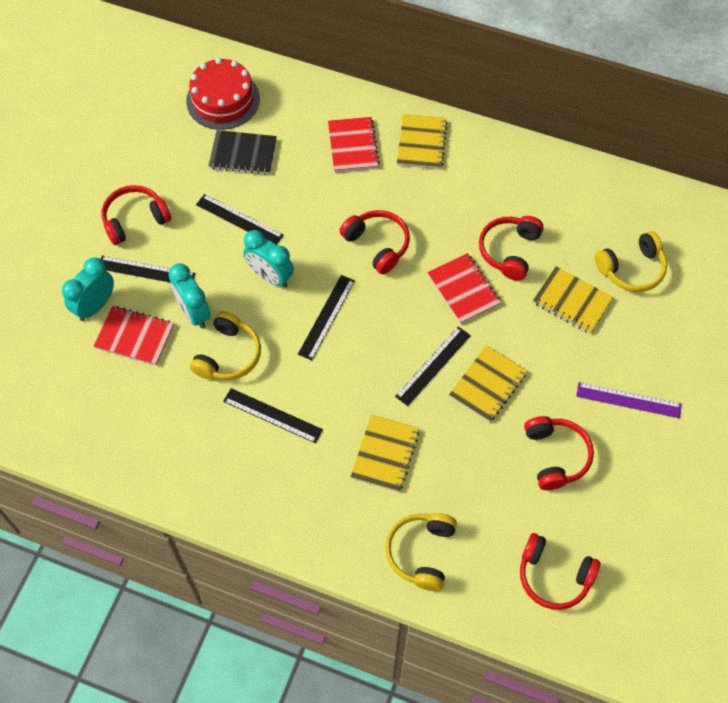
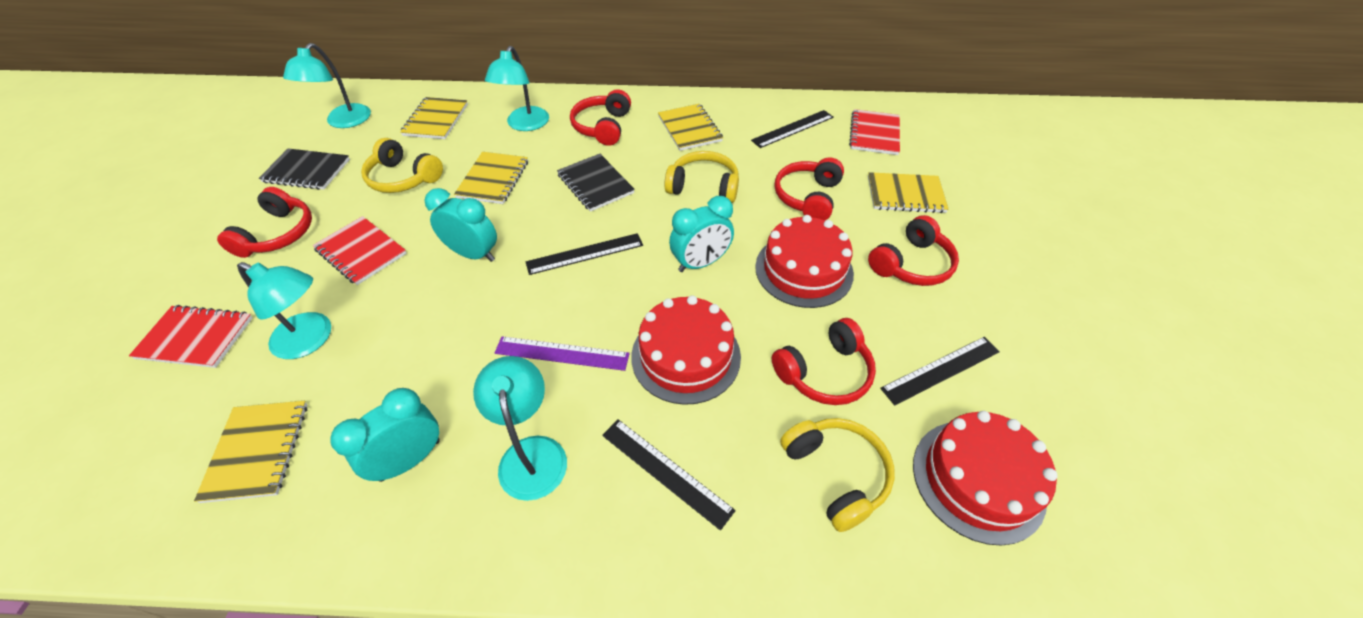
black notebook: [209,130,277,175] = 1 -> [259,148,350,190] [557,154,635,212] = 2
black ruler: [101,256,196,282] [196,194,284,245] [223,388,323,443] [298,275,355,360] [395,327,471,406] = 5 -> [526,233,643,275] [602,419,736,530] [751,110,834,148] [880,337,1000,405] = 4
red cake: [186,58,260,130] = 1 -> [631,295,741,405] [755,215,854,308] [913,411,1058,546] = 3
turquoise lamp: none = 0 -> [237,262,331,359] [283,43,371,128] [473,356,567,501] [485,46,549,131] = 4
yellow notebook: [350,415,420,492] [397,114,448,169] [449,345,527,423] [533,266,613,334] = 4 -> [194,401,307,503] [400,97,468,139] [454,152,528,204] [658,104,723,151] [868,172,949,213] = 5

